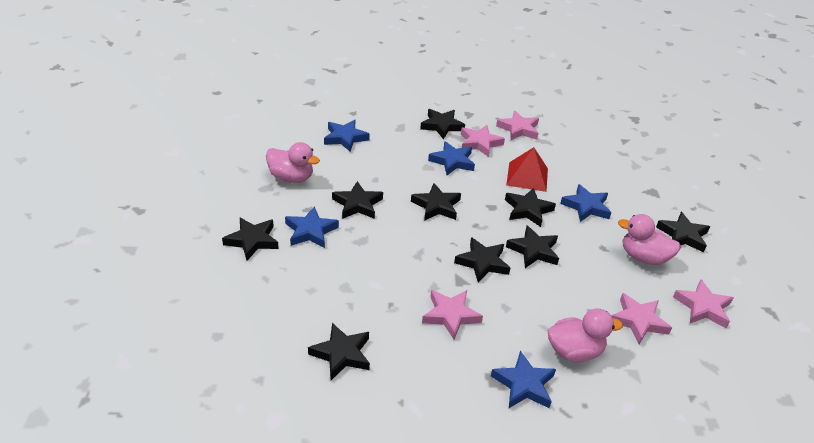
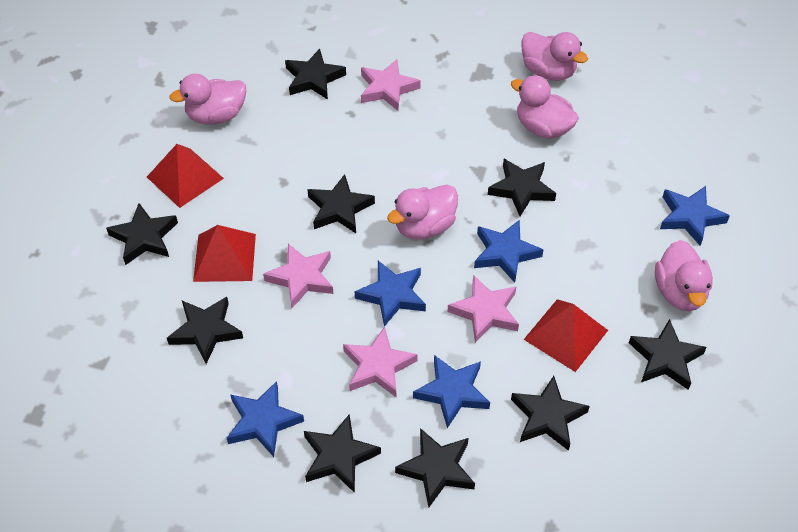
pink duck: [266,142,320,183] [548,308,623,362] [618,214,681,265] = 3 -> [169,74,246,125] [387,184,458,239] [511,75,579,139] [521,32,588,81] [655,240,713,311] = 5
pink star: [422,290,483,340] [461,125,505,157] [496,110,539,140] [611,293,672,344] [673,280,734,328] = 5 -> [263,244,333,308] [343,327,418,397] [361,59,421,111] [447,275,519,343] = 4
red pyramid: [506,147,548,192] = 1 -> [147,144,224,208] [193,225,256,282] [524,299,608,372] = 3

